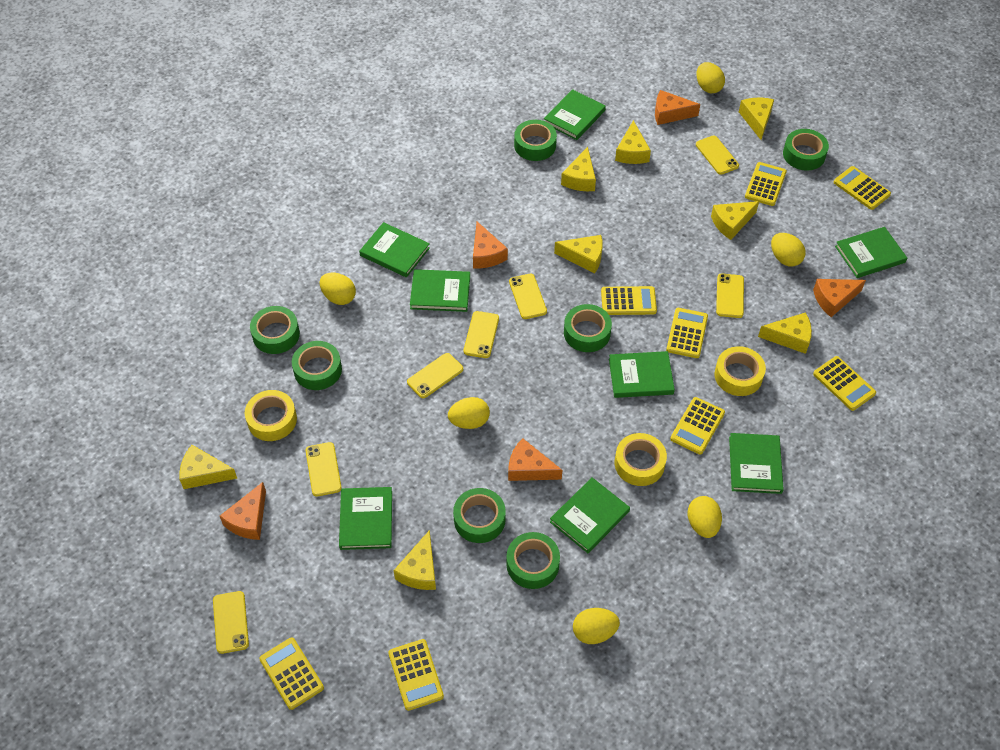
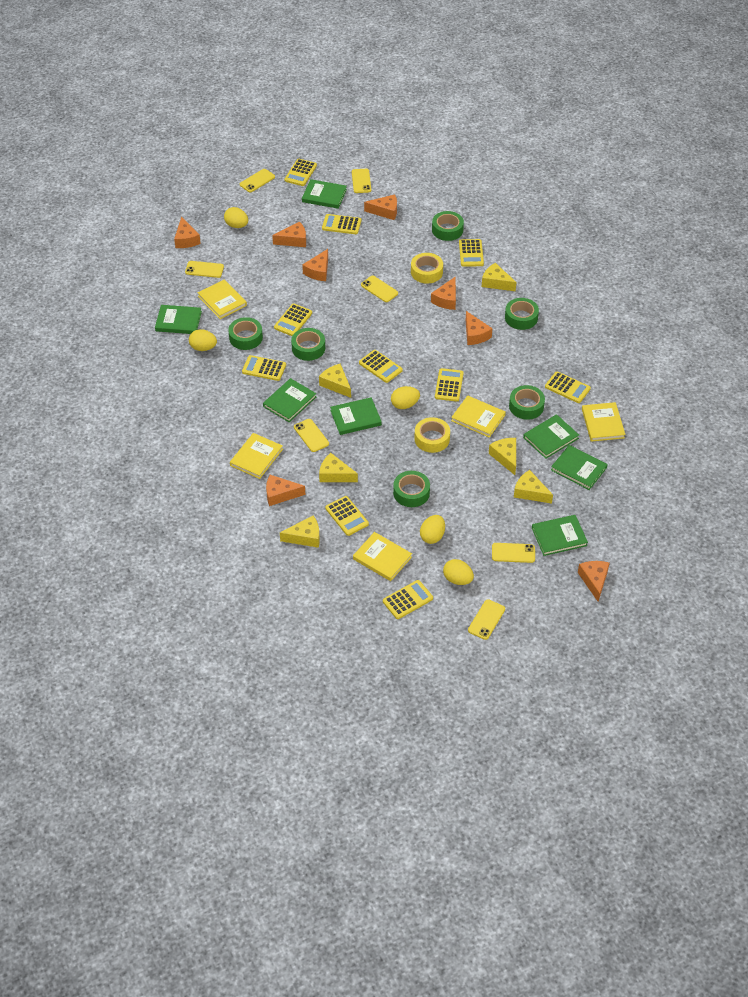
green book: [339,487,392,550] [359,222,430,278] [410,269,470,312] [544,89,606,140] [550,477,630,553] [609,351,675,398] [729,433,784,494] [835,227,907,278] = 8 -> [155,305,202,334] [263,378,316,422] [302,179,347,209] [330,397,382,435] [523,414,579,459] [532,515,588,556] [551,445,608,490] = 7
green tape: [250,306,300,354] [292,341,342,390] [453,488,506,543] [506,532,560,589] [514,120,557,161] [564,304,612,352] [783,129,829,171] = 7 -> [228,317,263,350] [291,328,325,361] [393,471,430,507] [432,211,464,241] [505,298,539,330] [509,385,545,420] = 6
orange cheese: [220,482,266,540] [473,222,508,268] [508,438,562,481] [655,90,700,125] [813,279,866,317] = 5 -> [174,217,201,248] [266,475,305,506] [272,222,306,247] [302,249,328,281] [364,194,397,220] [431,277,456,310] [466,311,493,345] [578,561,610,602] = 8
yellow book: none = 0 -> [198,280,247,319] [230,433,283,479] [353,532,412,581] [451,395,506,438] [582,402,625,442] = 5
yellow calculator: [259,638,324,710] [388,639,444,711] [601,286,657,315] [666,308,708,358] [670,397,725,454] [745,162,787,206] [813,356,876,411] [834,166,891,210] = 8 -> [242,355,286,381] [274,304,312,336] [284,159,317,186] [322,214,361,234] [325,496,369,536] [359,350,403,383] [383,580,433,619] [435,368,464,402] [459,239,484,267] [545,372,591,403] = 10
yellow cheese: [179,445,237,489] [393,530,436,590] [554,235,603,273] [561,147,596,191] [615,120,651,164] [711,201,759,240] [739,98,774,140] [758,312,812,354] = 8 -> [280,516,320,548] [319,364,351,398] [319,453,358,482] [482,263,516,291] [489,438,516,475] [514,470,553,504] = 6
yellow egg: [320,273,356,305] [448,397,490,429] [573,608,620,644] [688,496,722,538] [696,62,725,93] [771,233,806,266] = 6 -> [189,329,217,351] [224,207,248,228] [391,386,420,409] [420,515,445,544] [443,559,474,585] = 5
yellow tape: [245,390,297,441] [615,433,667,486] [714,346,766,396] = 3 -> [411,253,443,284] [414,417,450,453] = 2

